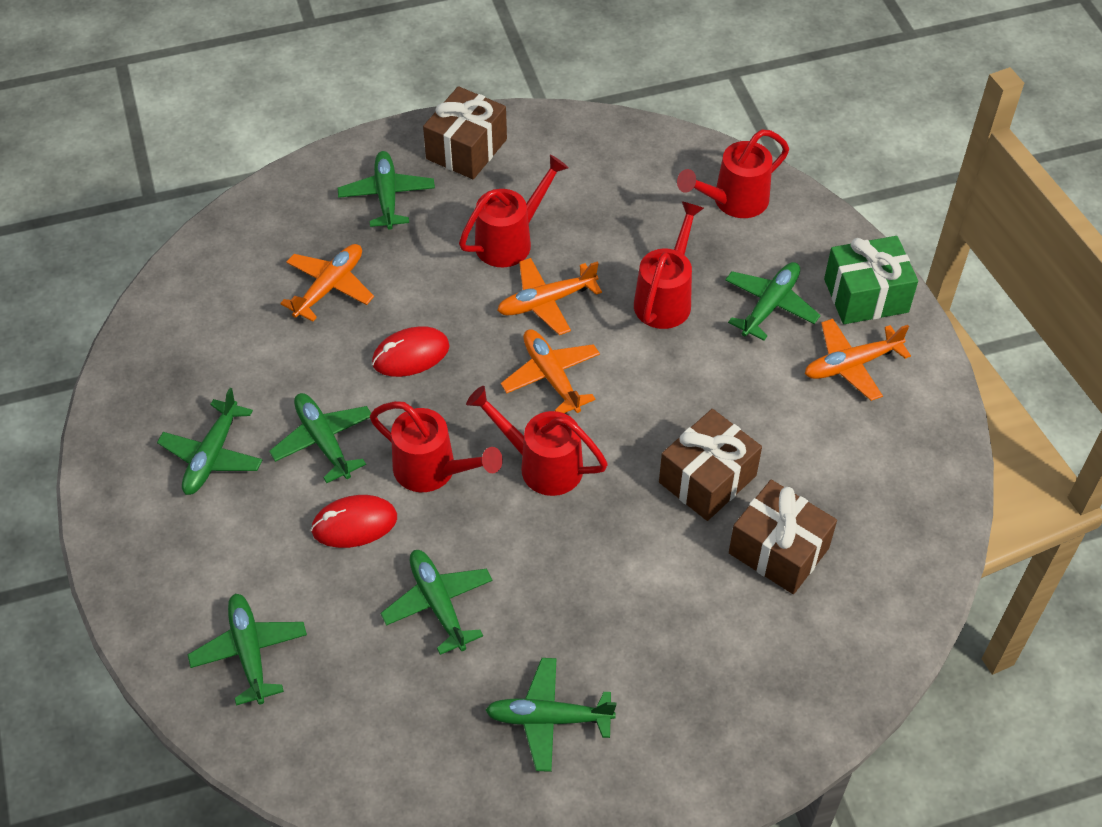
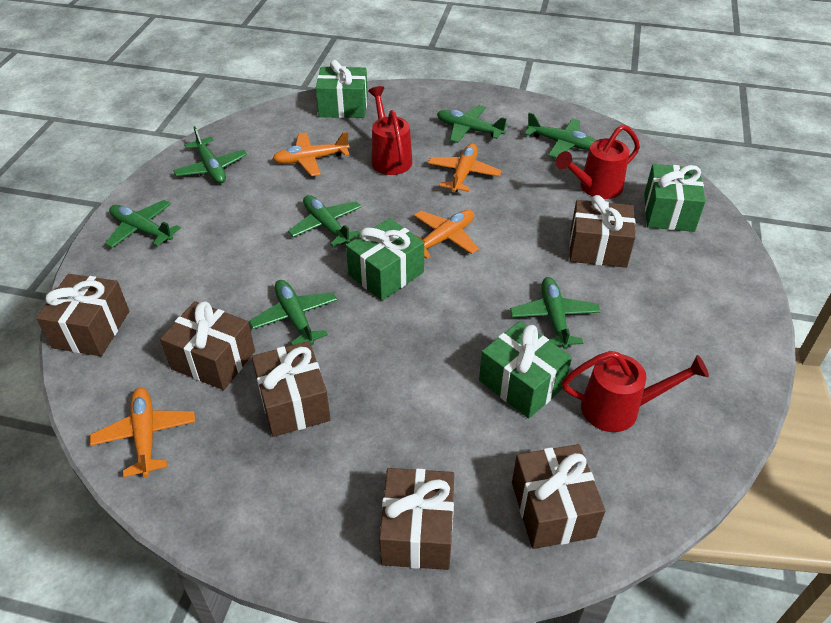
brown gift: [423,86,507,179] [659,409,762,521] [729,480,837,594] = 3 -> [36,274,129,356] [160,301,255,390] [252,341,331,437] [379,468,454,570] [512,444,605,549] [569,195,635,268] = 6
green gift: [824,236,918,324] = 1 -> [316,60,368,118] [346,218,424,301] [479,321,572,419] [644,164,706,232] = 4
red mouse: [311,495,397,548] [372,326,450,377] = 2 -> none = 0
red watering can: [370,401,503,492] [459,155,569,267] [466,386,608,496] [634,201,704,329] [677,129,789,218] = 5 -> [368,86,412,175] [556,125,640,199] [562,351,709,432] = 3

